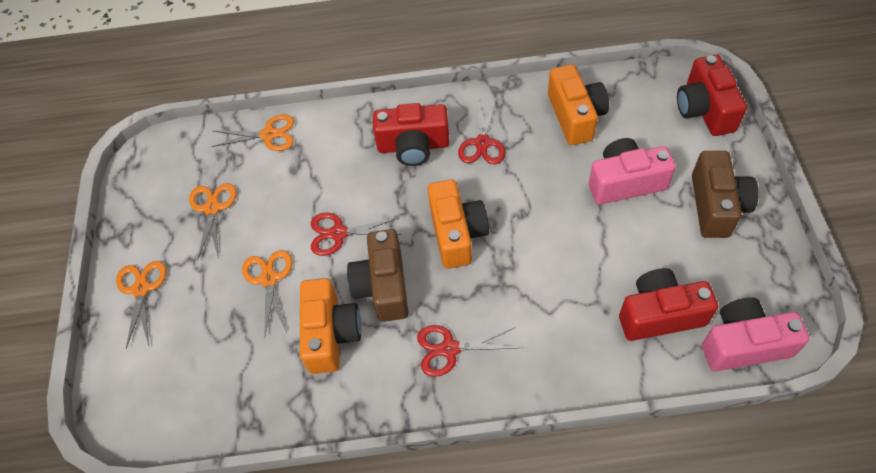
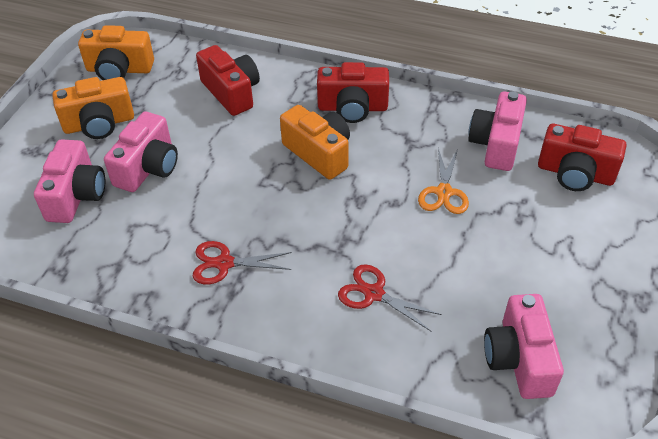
brown camera: [347,229,409,322] [692,151,759,238] = 2 -> none = 0
orange scissors: [116,261,166,349] [189,183,237,261] [211,114,294,151] [242,250,292,338] = 4 -> [418,148,469,214] = 1
pink camera: [589,138,676,205] [702,297,810,371] = 2 -> [34,139,105,223] [104,112,178,192] [468,91,527,171] [484,294,564,399] = 4
red scissors: [311,212,401,256] [417,325,517,377] [458,98,505,164] = 3 -> [193,241,292,284] [338,264,442,331] = 2

